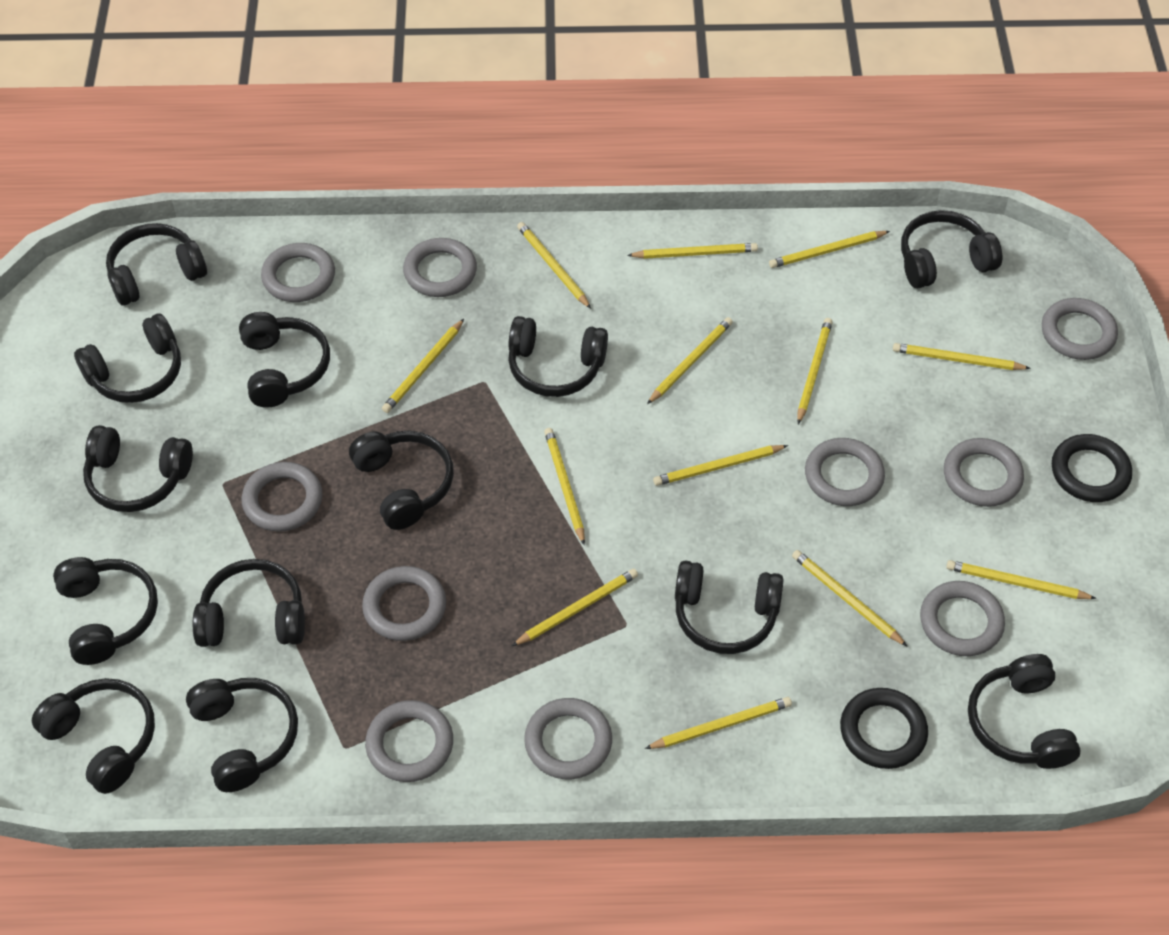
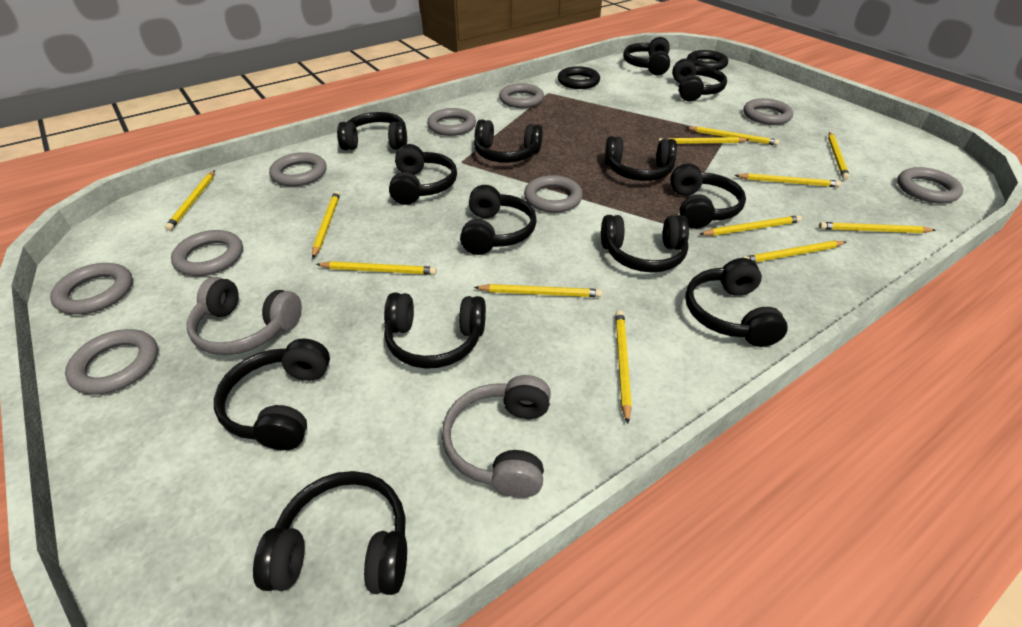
grey headphones: none = 0 -> [187,277,302,355] [442,375,551,498] = 2
grey ring: [242,462,322,532] [261,243,335,302] [362,566,446,641] [365,700,453,782] [403,238,477,297] [524,698,612,780] [805,438,885,506] [920,581,1005,656] [944,438,1024,507] [1042,298,1118,360] = 10 -> [50,263,133,315] [65,329,158,395] [171,230,243,276] [269,152,326,186] [427,108,476,136] [499,83,544,108] [524,175,583,213] [743,98,793,125] [897,167,963,203] = 9
yellow pencil: [382,319,464,413] [512,569,638,646] [517,222,591,309] [544,428,585,545] [627,243,758,259] [645,697,792,749] [647,317,733,404] [653,445,788,486] [769,231,890,268] [792,550,908,647] [797,318,833,424] [893,343,1031,370] [946,560,1096,599] = 13 -> [165,170,215,231] [312,191,340,259] [316,261,437,275] [474,284,602,297] [616,311,632,424] [658,137,748,144] [686,126,779,146] [699,215,802,236] [734,173,841,187] [742,241,846,262] [819,222,936,233] [828,132,850,180] = 12

